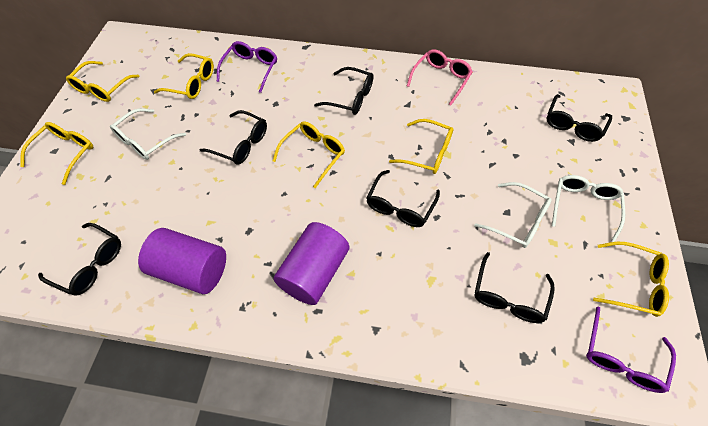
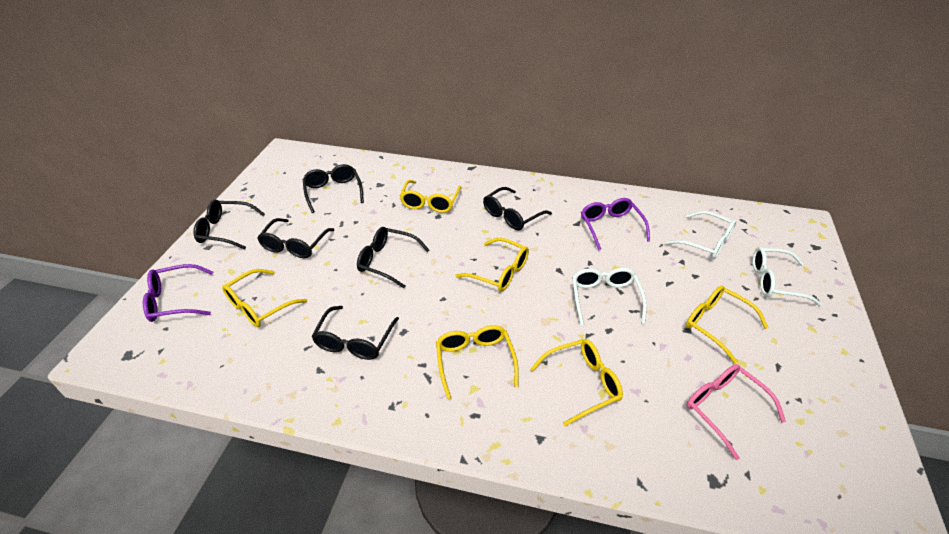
purple cylinder: [138,228,226,294] [274,222,349,305] = 2 -> none = 0

